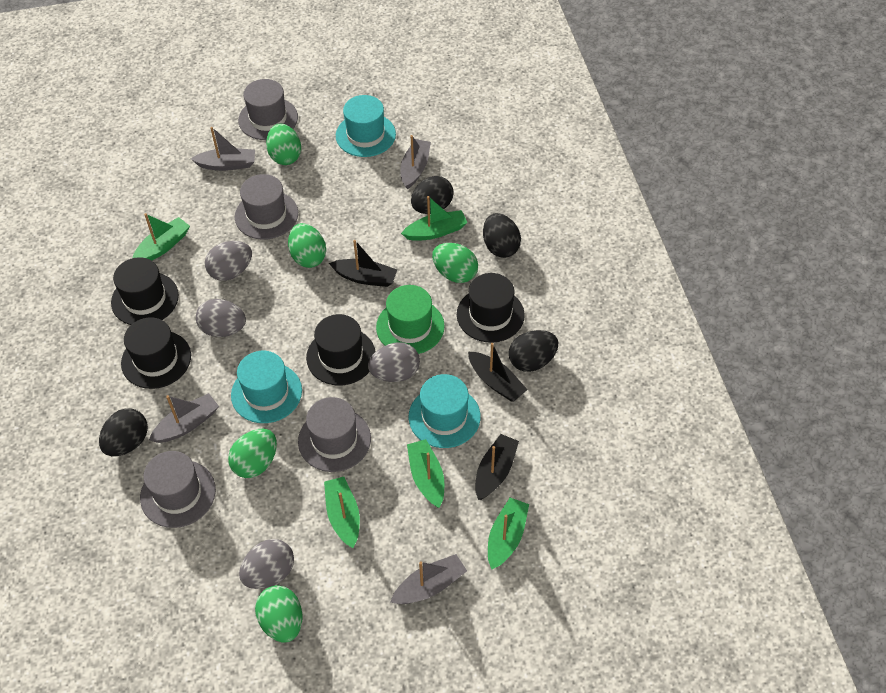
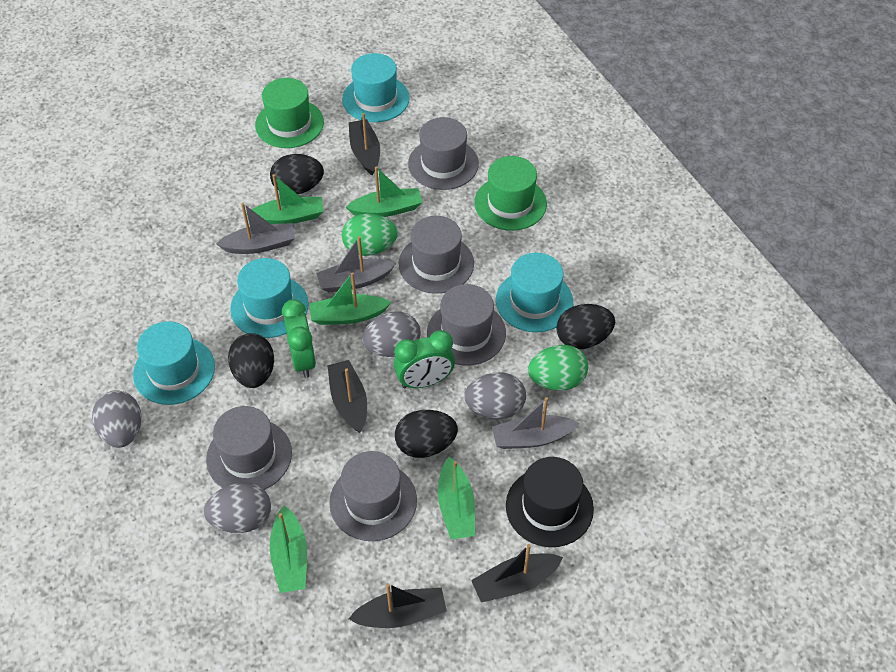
black boat: [329,240,397,287] [468,343,528,401] [475,434,519,500] = 3 -> [327,360,367,433] [349,113,380,175] [349,583,447,628] [471,544,563,602] = 4
black hat: [111,257,179,325] [121,317,191,389] [306,314,376,386] [457,273,525,343] = 4 -> [506,457,594,547] = 1
green clock: none = 0 -> [282,299,316,378] [394,330,455,388] = 2
green egg: [228,429,277,478] [255,585,302,643] [266,123,301,165] [288,223,326,268] [432,243,478,283] = 5 -> [342,214,398,256] [528,345,588,391] = 2
green hat: [376,285,445,354] = 1 -> [255,78,324,148] [474,156,547,231] = 2
grey boat: [149,393,219,443] [191,127,255,171] [391,554,467,604] [400,135,431,189] = 4 -> [216,203,295,254] [316,236,396,293] [492,397,580,449] = 3
grey hat: [140,451,216,528] [235,174,298,240] [238,79,298,140] [298,397,371,472] = 4 -> [206,406,292,490] [329,451,417,541] [399,216,474,294] [408,117,479,190] [427,284,506,366] = 5
turquoise hat: [231,351,302,423] [336,95,396,157] [409,374,481,448] = 3 -> [133,321,215,405] [230,258,309,338] [342,53,410,122] [496,253,573,332] = 4

